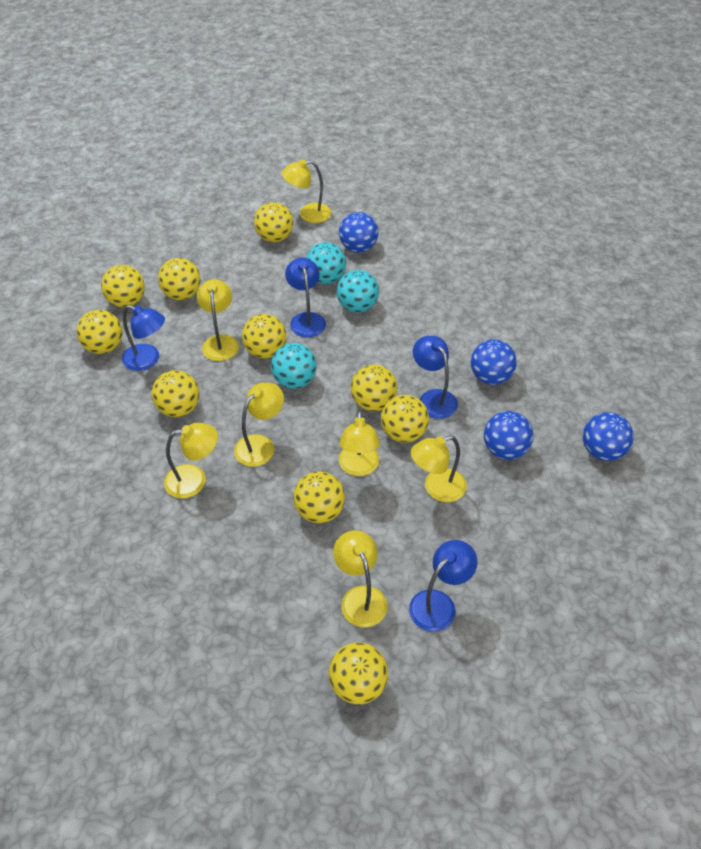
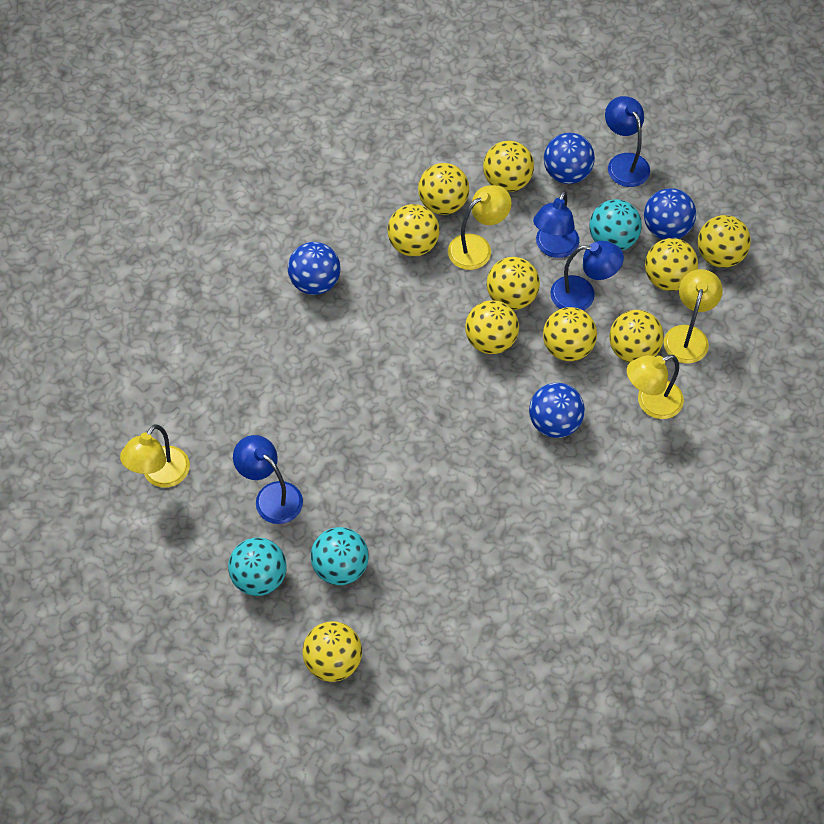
yellow lamp: [164,423,218,499] [197,279,239,361] [234,383,284,467] [282,159,331,223] [333,530,387,627] [339,410,380,476] [411,436,467,502] = 7 -> [120,425,190,488] [448,185,512,270] [627,355,684,419] [664,269,723,364] = 4

